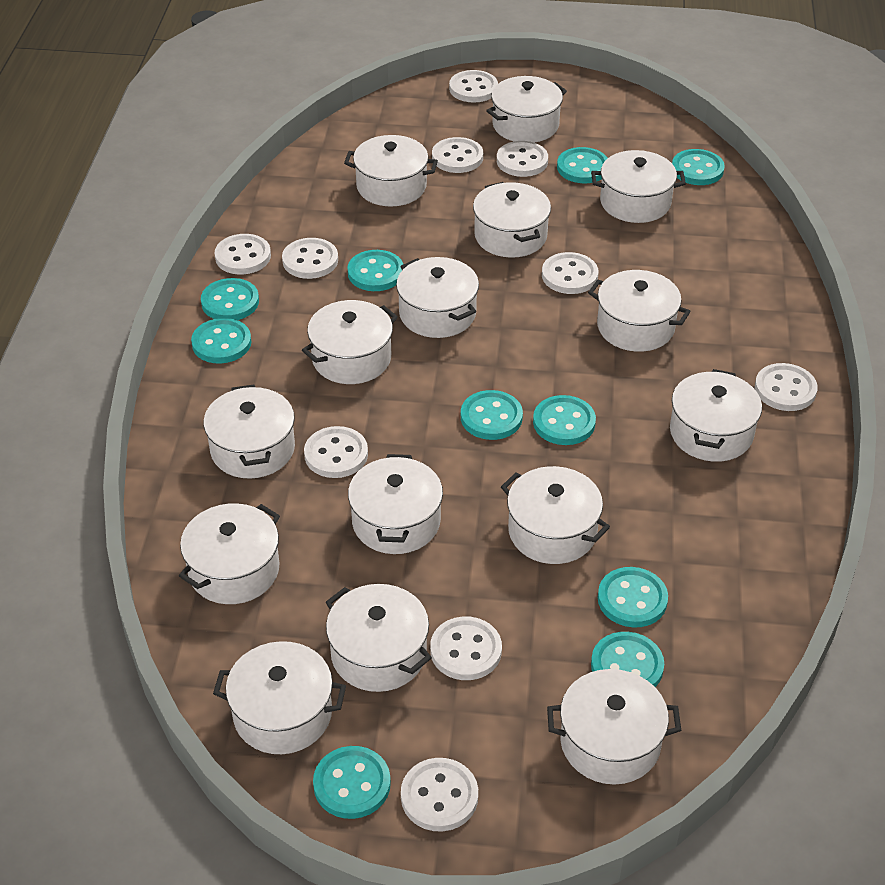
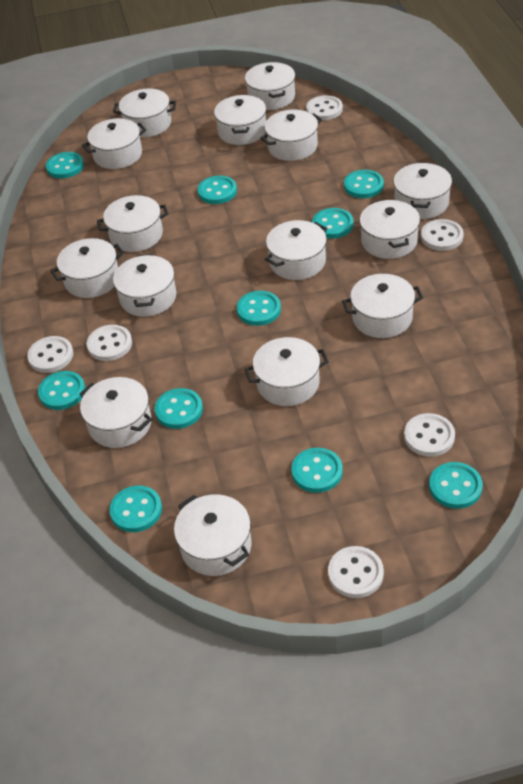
white button: [214,234,271,274] [282,238,338,279] [304,426,368,478] [401,758,478,832] [430,616,502,680] [432,137,483,173] [449,70,498,103] [497,141,548,177] [542,252,599,294] [755,363,818,411] = 10 -> [27,336,73,373] [87,325,132,361] [306,96,343,120] [328,546,384,598] [404,413,455,457] [421,219,464,251] = 6

